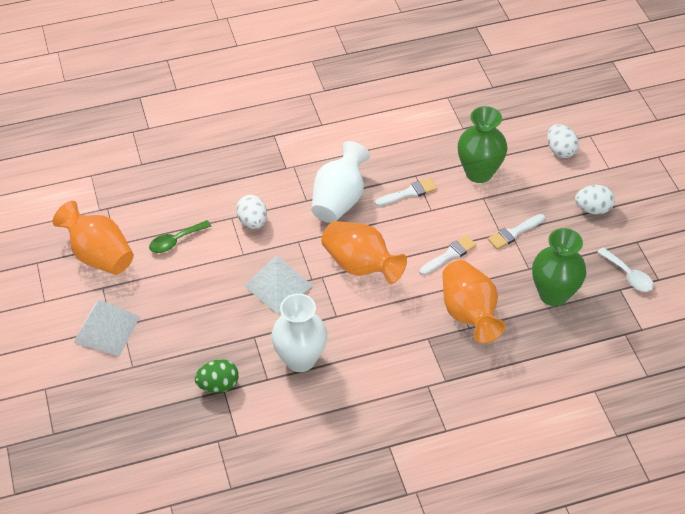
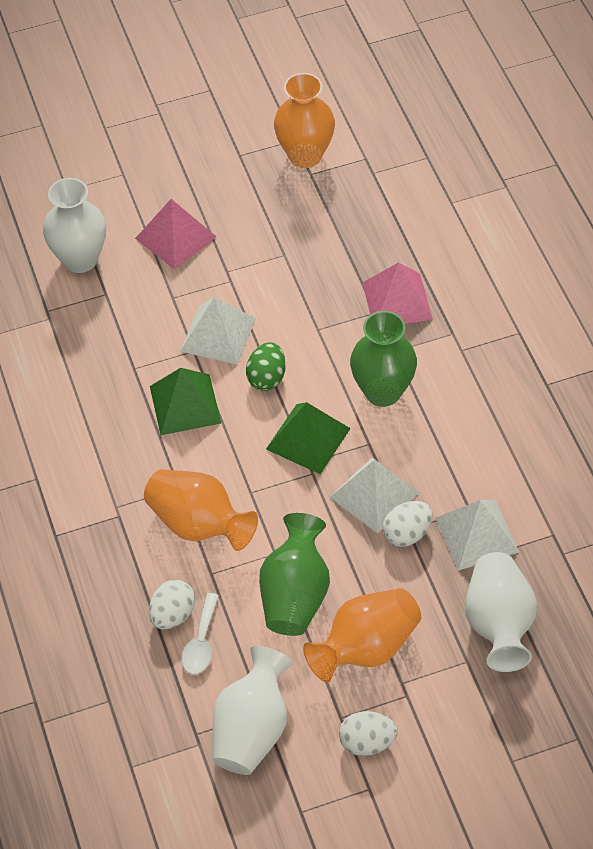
green pyramid: none = 0 -> [150,368,221,435] [266,402,351,474] = 2
green spoon: [149,220,211,253] = 1 -> none = 0
pink pyramid: none = 0 -> [135,199,216,270] [362,263,433,324] = 2
white brush: [375,178,437,206] [420,235,477,275] [488,214,545,250] = 3 -> none = 0
white pyramid: [73,300,140,356] [244,255,313,314] = 2 -> [180,297,256,365] [330,458,419,534] [436,500,519,570] = 3
white vase: [271,294,327,372] [311,141,370,223] = 2 -> [43,178,106,273] [212,646,293,775] [465,552,537,672] = 3

